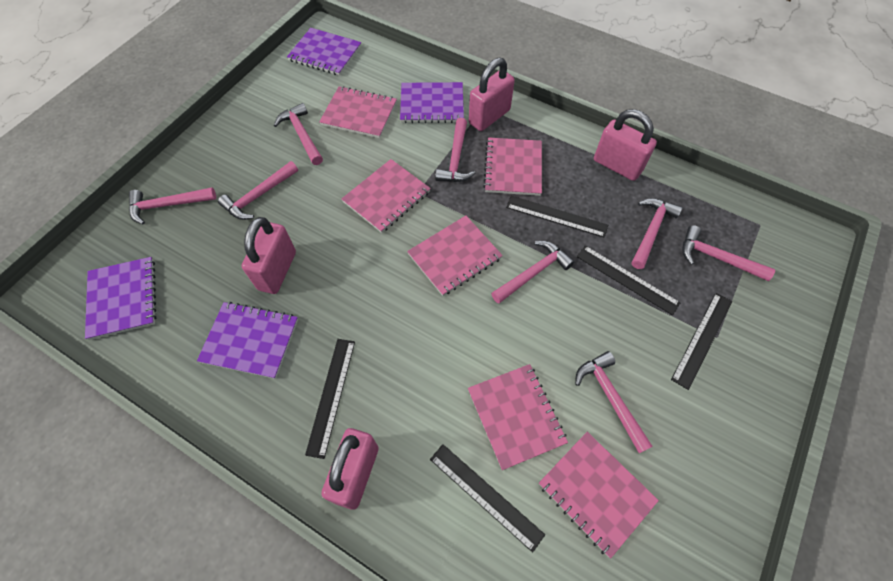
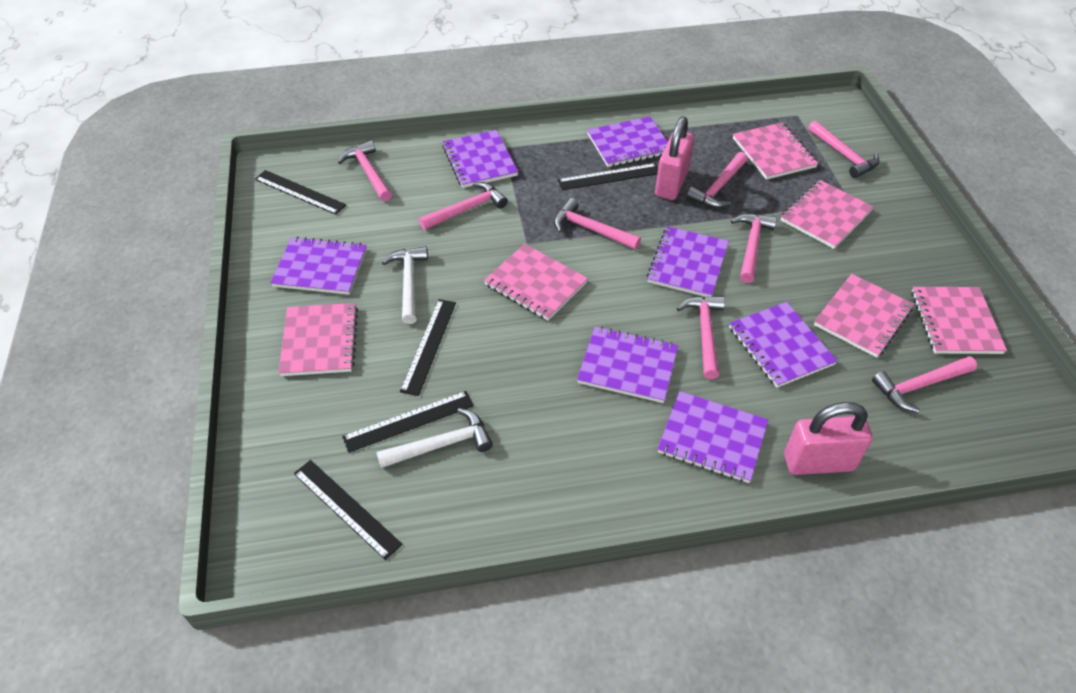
pink padlock: [242,217,296,294] [321,428,379,510] [469,58,515,131] [594,109,657,181] = 4 -> [655,117,694,200] [784,402,873,475] = 2
purple notebook: [85,257,156,340] [197,302,298,379] [287,28,361,76] [400,82,464,123] = 4 -> [270,237,367,295] [442,130,518,188] [577,326,678,403] [587,116,668,167] [647,226,729,297] [658,391,768,483] [729,302,837,388] = 7
white hammer: none = 0 -> [376,408,493,468] [382,246,428,324] = 2

